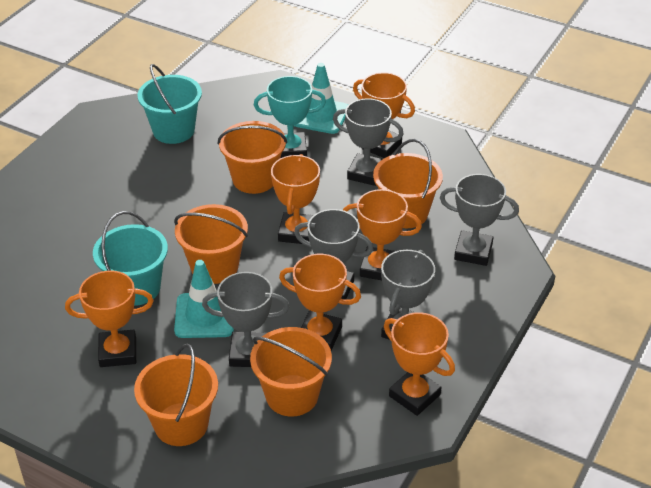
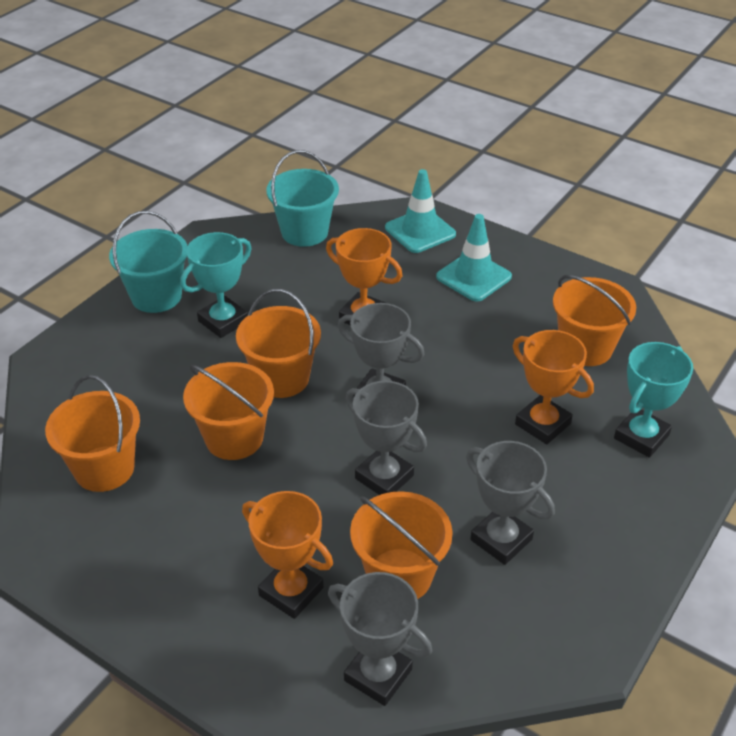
grey trophy: [202,272,290,367] [294,209,373,299] [333,98,404,186] [381,250,435,340] [440,174,519,266] = 5 -> [328,572,432,706] [338,303,425,396] [346,381,427,495] [466,441,555,565] = 4
orange trophy: [65,271,154,367] [271,154,320,244] [279,254,361,351] [343,189,422,280] [353,72,415,158] [384,312,455,416] = 6 -> [242,491,333,619] [326,228,403,325] [513,330,594,444] = 3
turquoise trophy: [254,76,326,158] = 1 -> [180,232,252,338] [614,342,693,458] = 2

